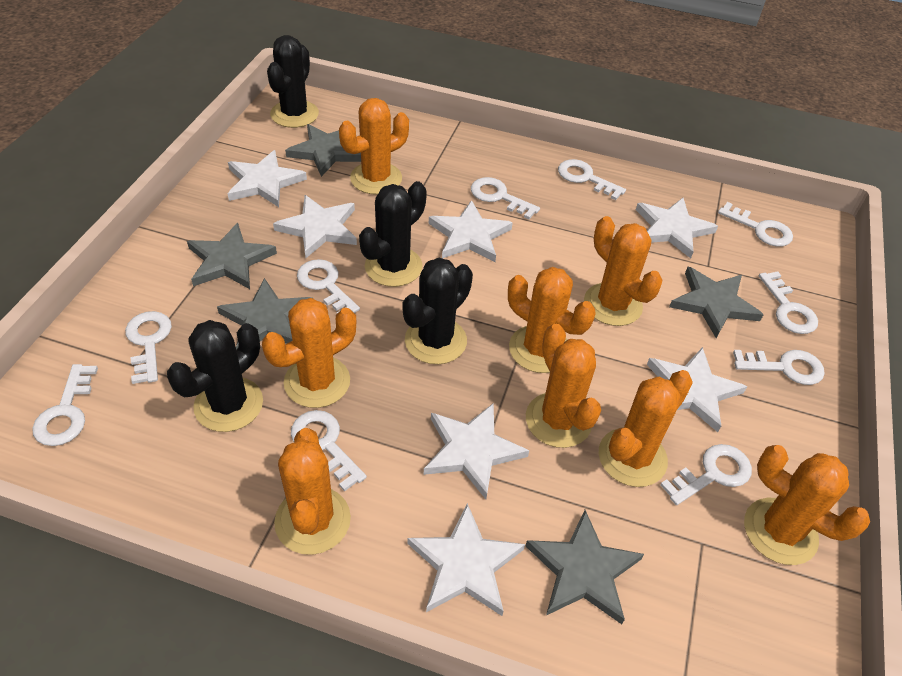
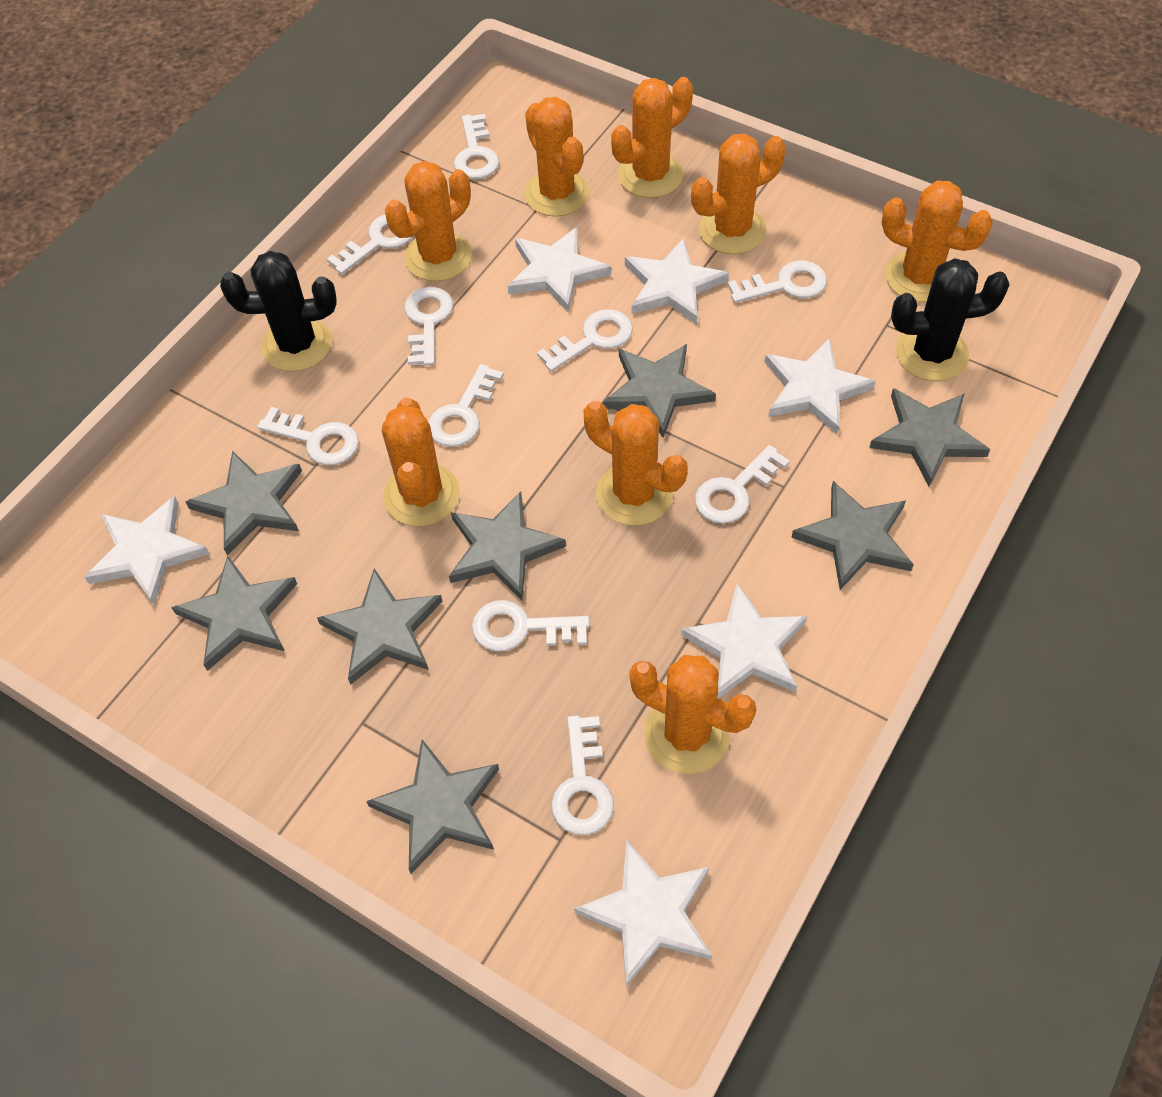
black cactus: [167,320,263,432] [267,35,319,128] [359,181,427,287] [403,258,473,364] = 4 -> [220,251,337,371] [891,258,1010,381] = 2
grey star: [187,223,277,289] [217,278,312,350] [285,124,361,177] [526,510,644,624] [669,267,764,338] = 5 -> [171,555,297,671] [186,451,302,555] [317,568,443,685] [366,739,499,874] [449,491,566,600] [603,344,716,438] [791,481,914,590] [869,388,990,487] = 8
white star: [228,150,307,207] [273,195,357,258] [408,503,525,616] [424,403,530,499] [429,200,513,262] [636,198,718,258] [647,347,747,432] = 7 -> [84,496,210,605] [507,227,611,312] [574,839,712,986] [625,238,729,324] [681,583,807,699] [764,338,876,434] = 6

